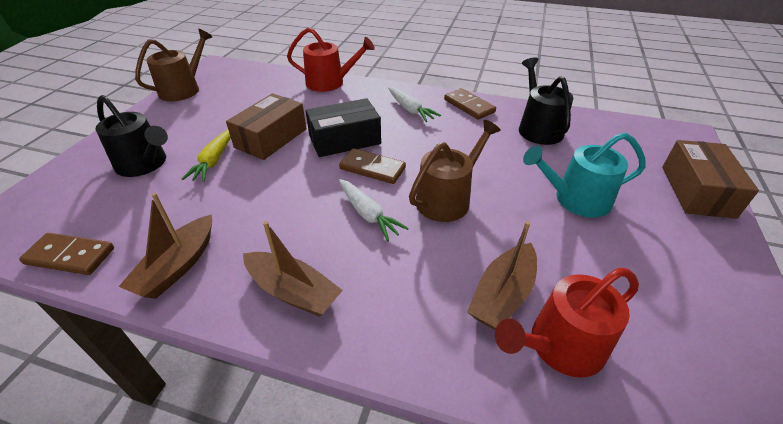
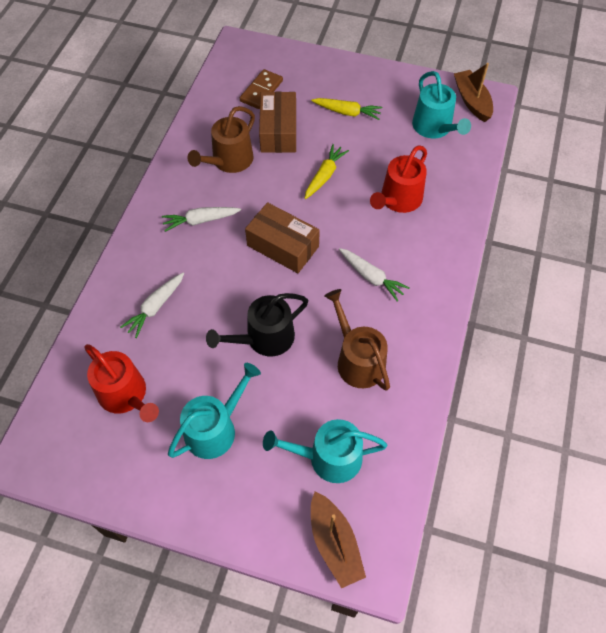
black box: [306,98,381,157] = 1 -> none = 0
black watering can: [95,95,168,177] [519,57,573,145] = 2 -> [206,293,308,356] = 1
brown boat: [119,193,212,299] [243,221,343,317] [467,221,537,330] = 3 -> [311,492,366,588] [454,63,493,122] = 2
brown domino: [19,233,114,275] [339,148,406,184] [444,88,496,120] = 3 -> [240,69,283,109] = 1
turquoise watering can: [523,132,646,218] = 1 -> [168,363,261,459] [263,419,387,483] [412,71,471,138] = 3
white carrot: [339,179,409,241] [388,87,441,122] = 2 -> [120,272,184,338] [162,207,241,232] [339,248,410,302] = 3
yellow carrot: [182,130,231,182] = 1 -> [304,144,349,199] [311,98,382,120] = 2

